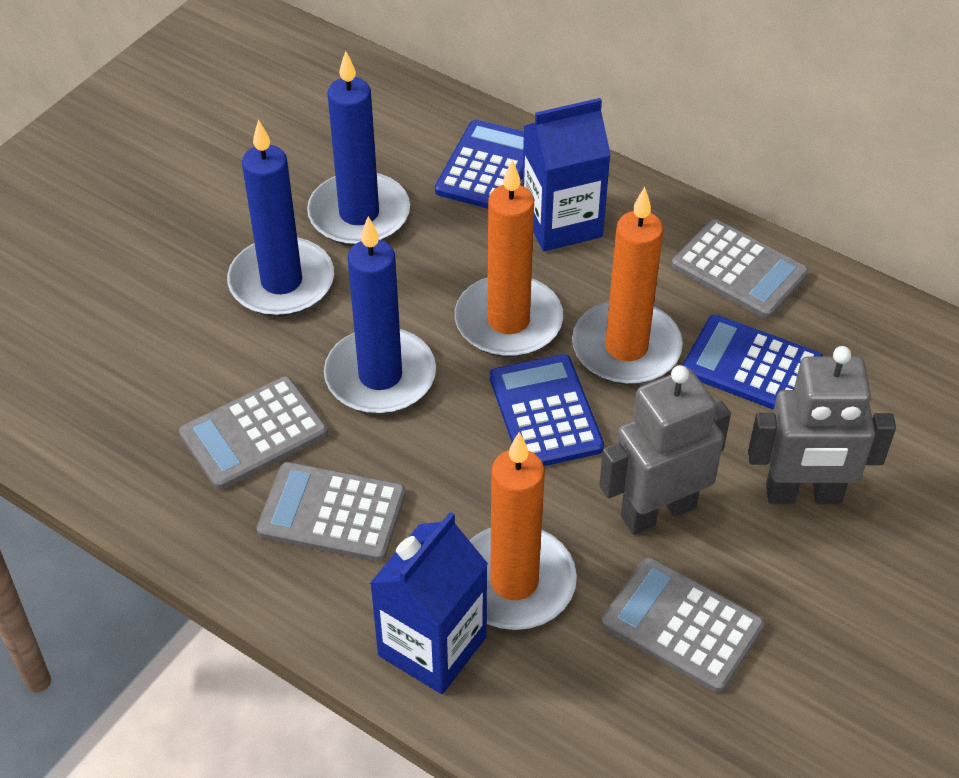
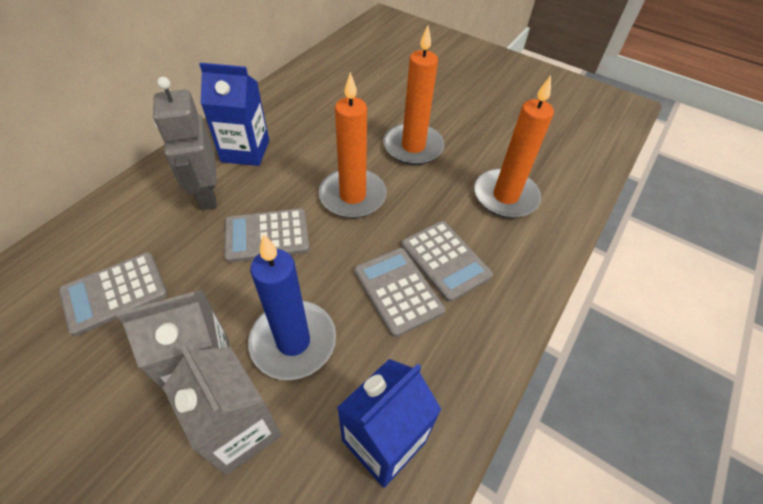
blue calculator: [435,120,524,209] [490,354,604,466] [682,315,823,410] = 3 -> none = 0
blue candle: [227,119,334,317] [307,51,410,246] [324,216,436,414] = 3 -> [248,234,336,380] = 1
grey carton: none = 0 -> [117,289,230,392] [163,346,282,475] = 2
grey robot: [599,365,731,535] [748,346,896,504] = 2 -> [153,77,217,210] = 1

